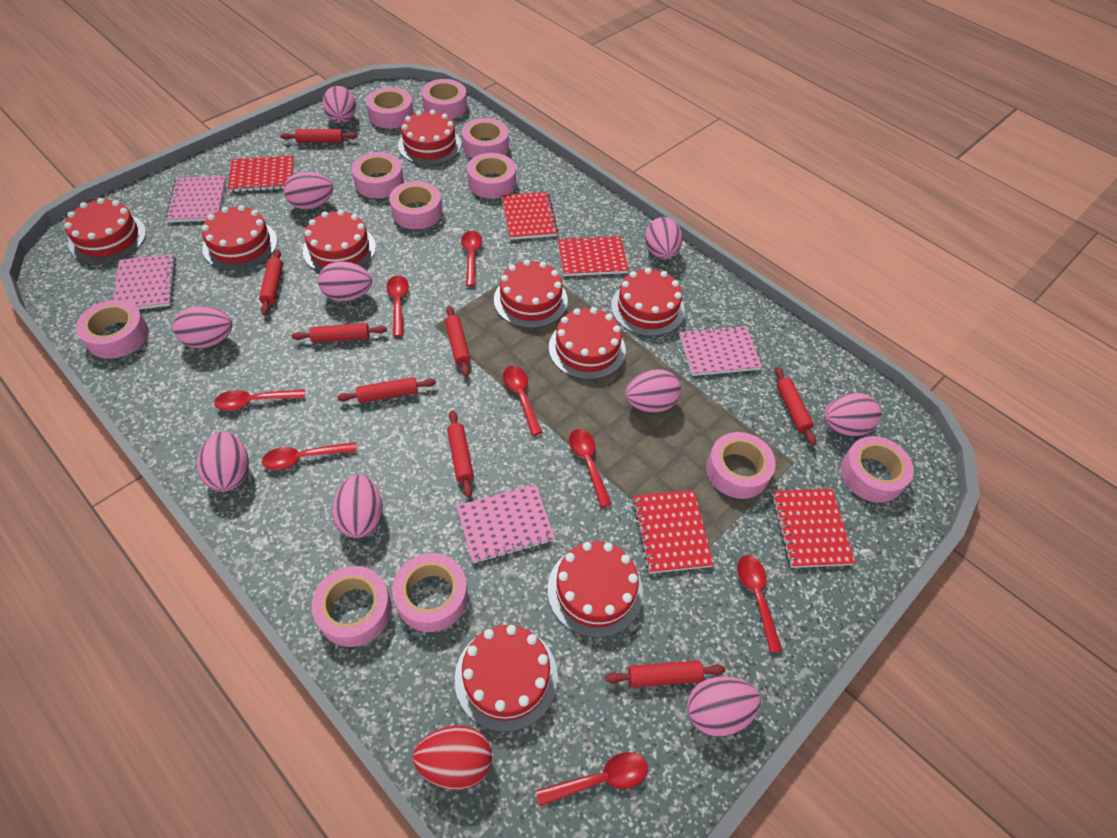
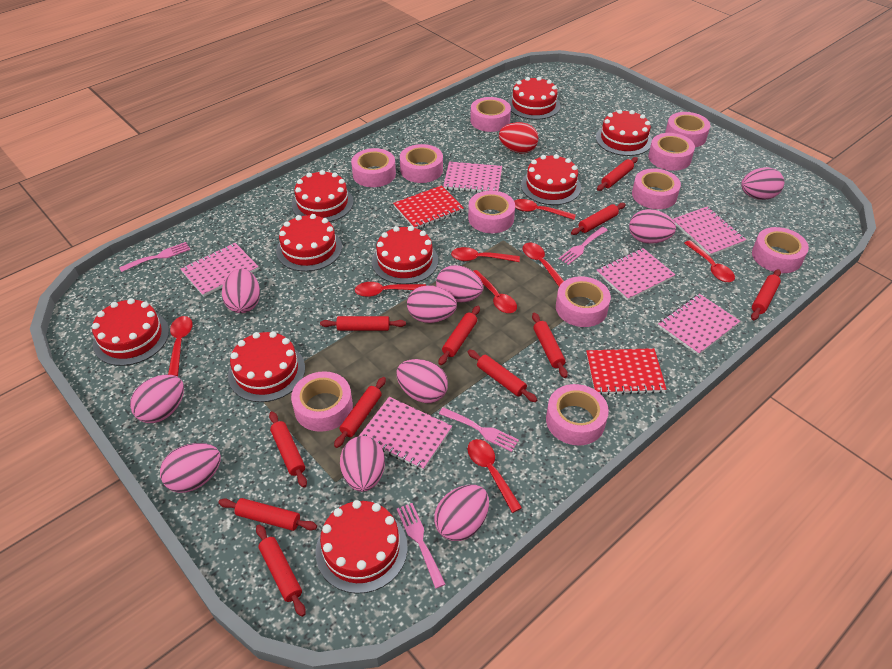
pink fork: none = 0 -> [119,242,190,272] [397,503,445,589] [439,407,519,452] [559,227,608,265] = 4
pink notebook: [113,254,176,310] [165,176,226,223] [456,484,555,564] [679,325,762,376] = 4 -> [181,243,259,297] [359,397,452,470] [443,162,502,192] [597,248,675,301] [658,294,740,355] [672,207,746,256] = 6
red notebook: [228,156,294,192] [502,192,559,240] [558,235,629,276] [632,490,714,573] [772,489,855,568] = 5 -> [393,185,464,229] [586,348,667,395] = 2
red rolling pin: [259,249,283,315] [280,129,358,143] [292,323,387,343] [337,377,436,403] [445,306,470,377] [447,410,474,498] [605,661,726,687] [775,367,816,445] = 8 -> [219,498,317,531] [256,524,306,617] [269,411,307,488] [320,316,406,331] [334,377,386,448] [439,306,480,365] [468,350,537,402] [532,313,568,378] [571,203,626,235] [597,157,638,191] [751,269,781,320] = 11

